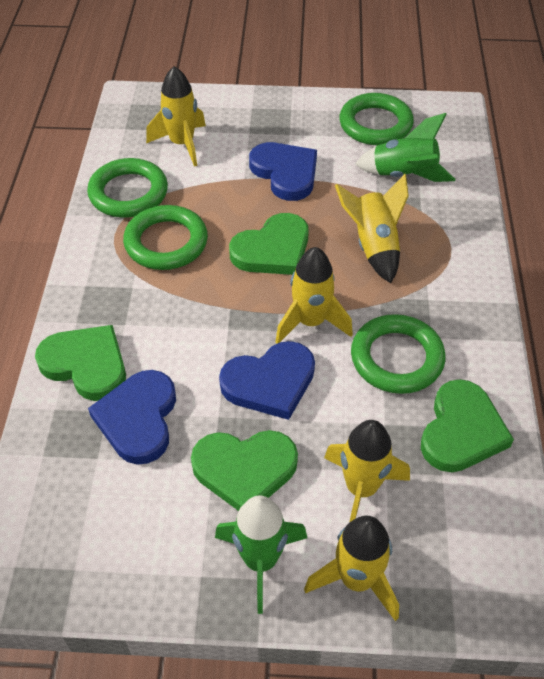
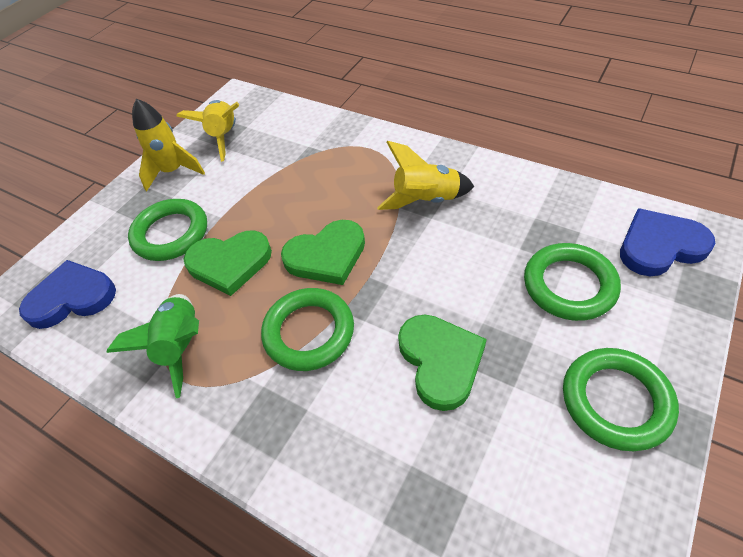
blue heart: [88,370,176,465] [219,341,315,420] [249,142,317,201] = 3 -> [19,260,116,329] [620,208,716,276] = 2
green heart: [35,325,126,401] [191,430,298,511] [229,213,309,275] [421,379,514,472] = 4 -> [183,230,272,296] [281,220,365,285] [398,315,487,411] = 3
green rocket: [215,495,307,614] [355,113,455,182] = 2 -> [106,294,199,398] = 1
yellow rocket: [146,66,206,167] [275,247,353,344] [304,516,399,621] [324,420,410,523] [335,174,409,283] = 5 -> [132,99,205,191] [176,100,239,162] [377,141,474,210] = 3

